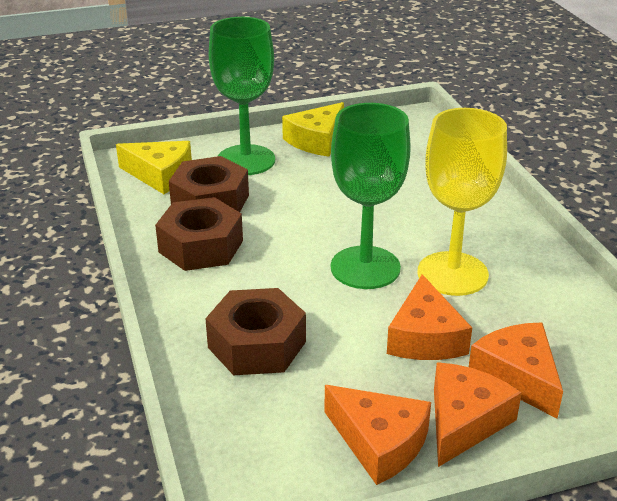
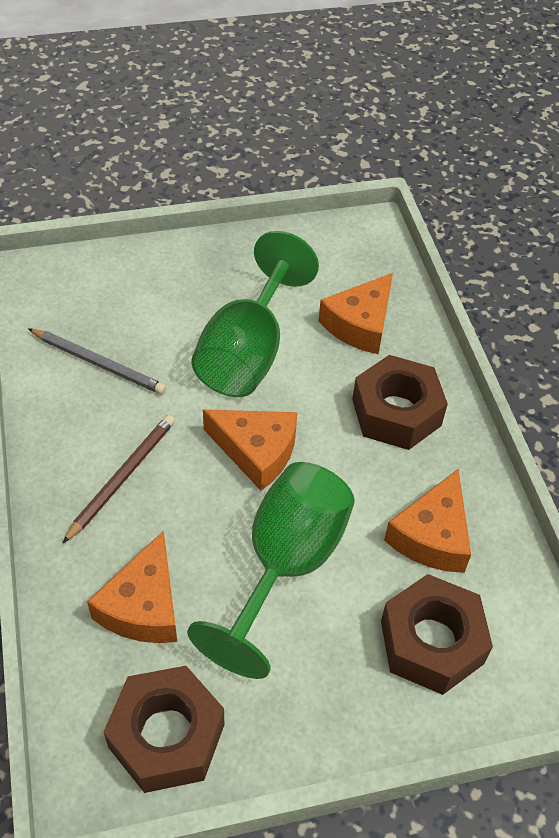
brown pencil: none = 0 -> [62,415,175,544] = 1
grey pencil: none = 0 -> [28,328,166,394] = 1
yellow cheese: [116,141,192,194] [282,102,344,157] = 2 -> none = 0
yellow goblet: [418,108,507,296] = 1 -> none = 0

